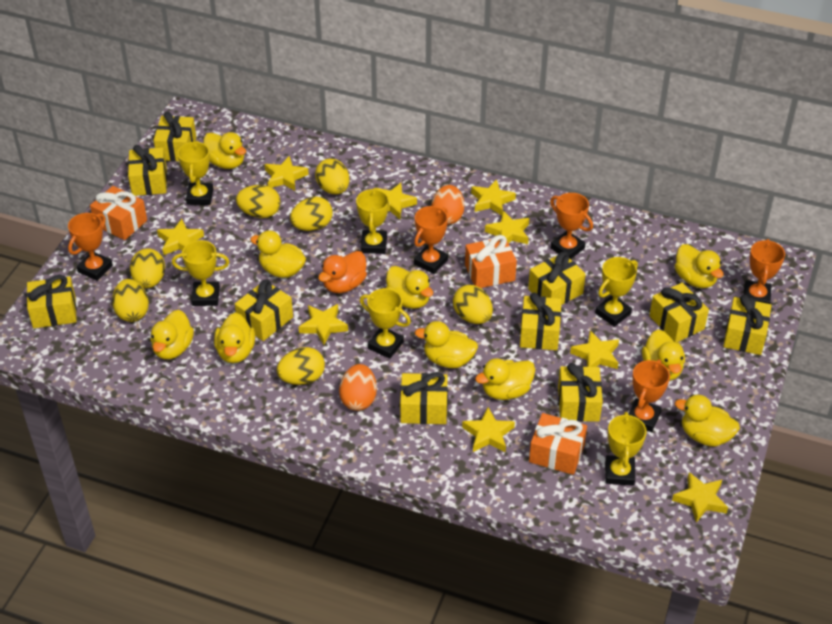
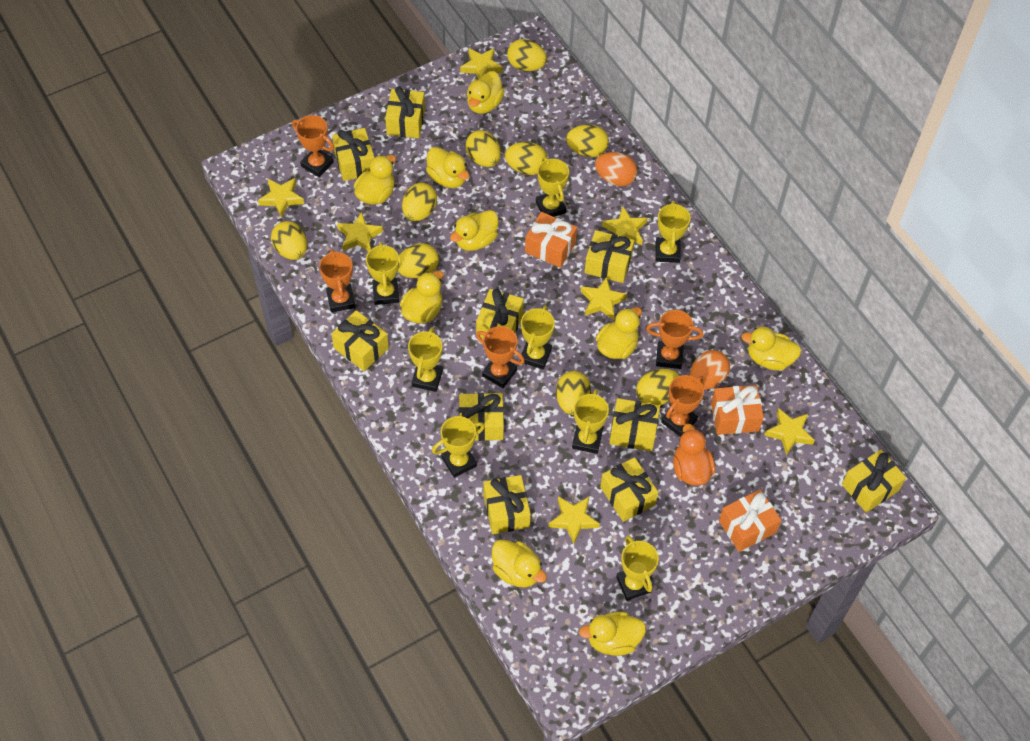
yellow duck: [151,310,194,359] [203,132,246,169] [214,312,255,363] [250,231,306,278] [386,266,433,309] [415,321,478,368] [475,358,535,400] [642,330,685,381] [675,244,724,288] [675,395,740,446] = 10 -> [354,155,396,205] [400,271,443,323] [426,147,469,188] [450,210,498,251] [467,71,505,114] [492,540,547,588] [579,612,646,656] [596,307,642,359] [741,327,802,370] = 9
yellow egg: [112,279,149,322] [130,248,165,288] [236,185,280,218] [276,347,325,385] [290,197,333,231] [315,159,349,194] [453,285,493,324] = 7 -> [271,221,307,260] [397,243,439,278] [402,183,437,221] [465,130,501,167] [505,142,548,175] [507,39,547,71] [556,371,591,415] [566,124,609,157] [636,369,679,406] = 9
yellow star: [157,219,204,255] [265,156,309,191] [299,304,348,345] [376,183,417,219] [462,407,515,452] [471,179,516,216] [485,211,529,244] [570,330,619,369] [672,472,728,523] = 9 -> [258,178,304,218] [337,212,383,251] [460,48,503,79] [548,496,600,544] [581,277,627,320] [602,207,647,245] [764,408,815,456] = 7
yellow trophy: [172,240,229,306] [177,141,213,205] [356,188,389,254] [360,288,411,359] [595,257,638,327] [605,412,647,486] = 6 -> [366,242,399,305] [408,328,443,392] [432,416,485,478] [520,305,555,369] [536,157,569,217] [572,389,609,454] [616,535,659,601] [656,201,691,263] = 8

